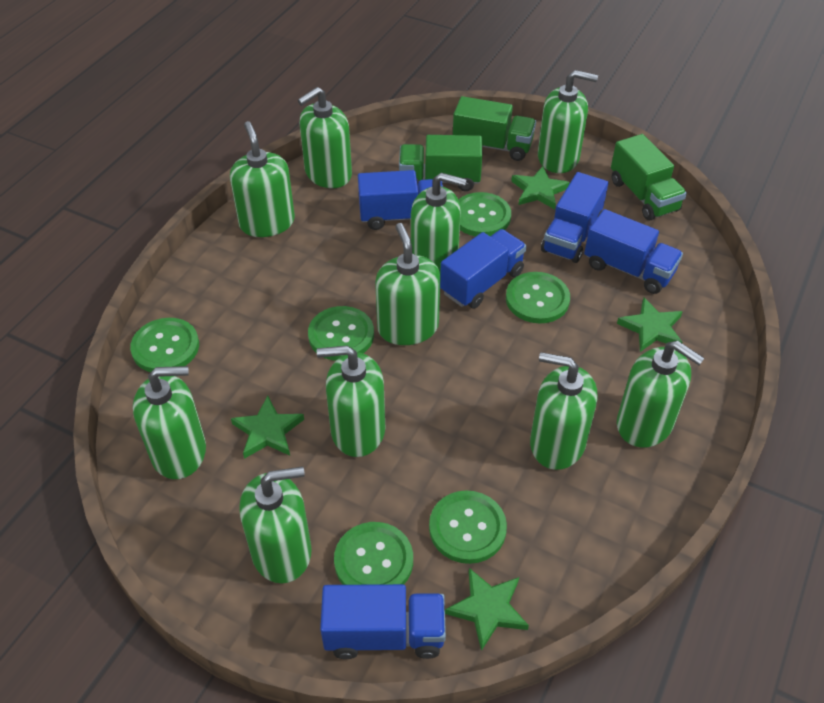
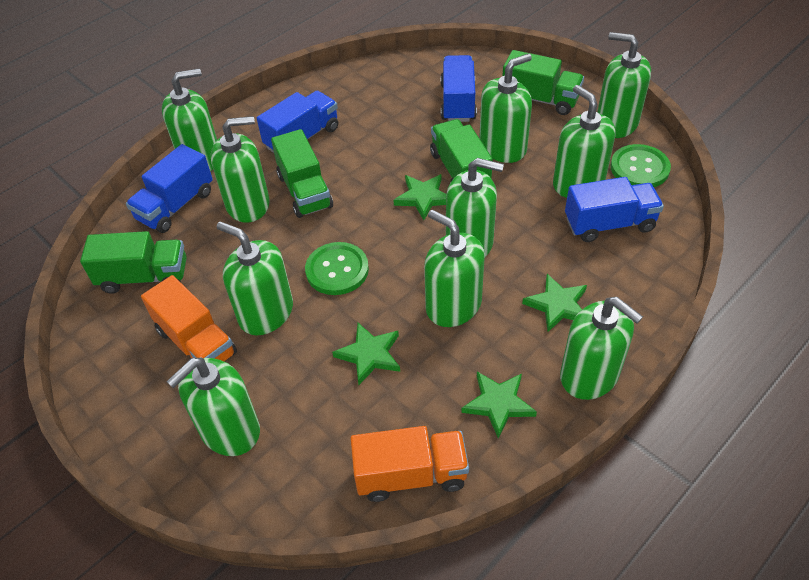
blue truck: [320,584,446,659] [358,170,443,230] [440,229,526,309] [541,172,608,263] [584,209,683,294] = 5 -> [126,144,213,233] [257,91,338,153] [441,55,477,122] [565,177,664,242] = 4
green button: [130,318,199,372] [308,306,374,361] [334,522,413,585] [429,491,507,564] [458,192,511,236] [506,272,570,323] = 6 -> [305,242,369,295] [610,144,671,187] = 2
green truck: [399,135,482,191] [453,96,536,161] [611,134,687,220] = 3 -> [80,231,187,294] [271,129,333,218] [430,119,493,181] [502,50,584,115] = 4
orange truck: none = 0 -> [141,275,237,361] [350,426,469,502] = 2

